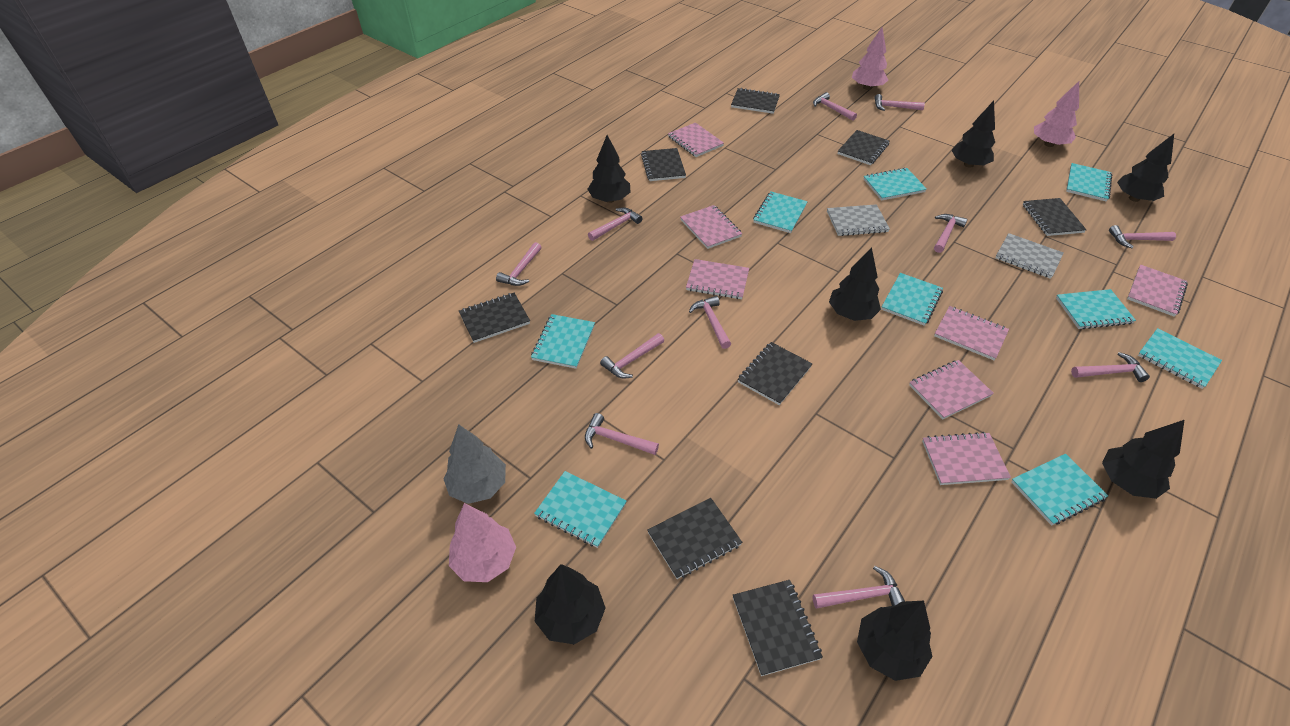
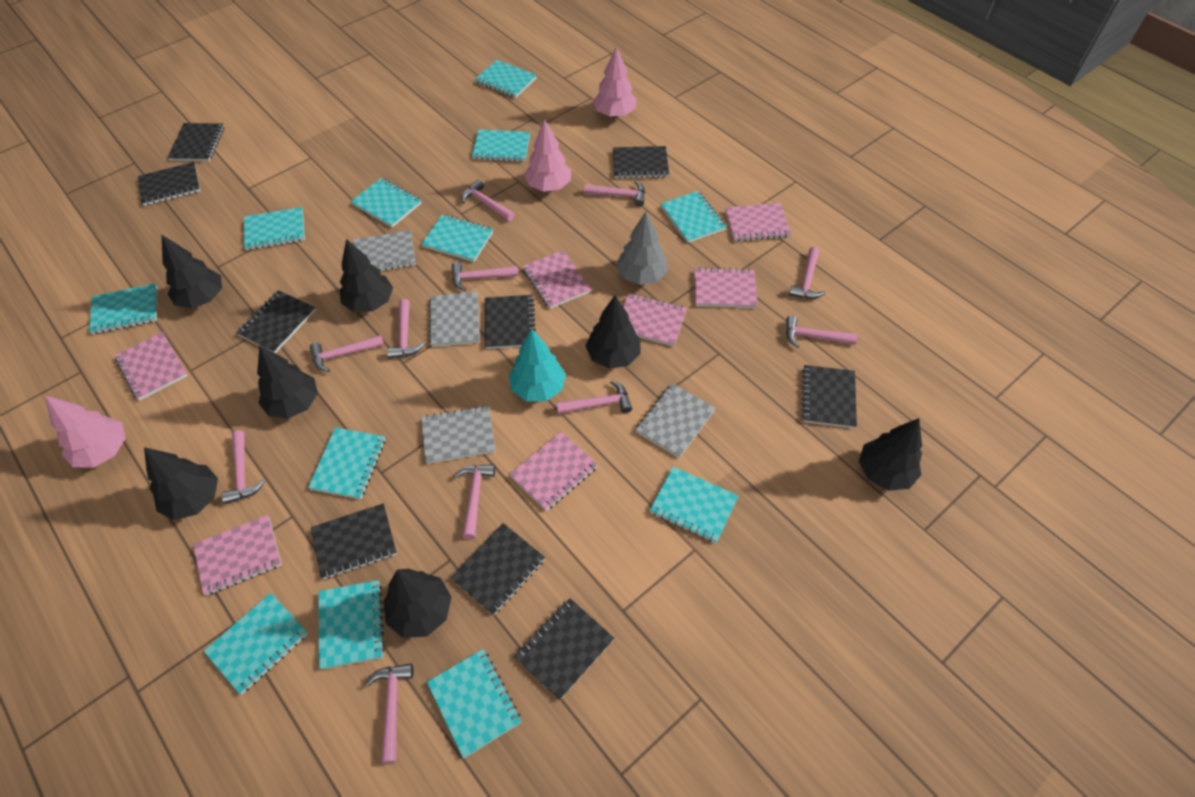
black notebook: [459,293,530,343] [641,148,686,181] [647,498,742,579] [731,88,780,114] [733,580,823,676] [738,342,813,405] [838,130,889,165] [1023,198,1087,236] = 8 -> [138,162,201,206] [167,123,224,161] [236,290,316,353] [311,503,397,579] [450,523,545,615] [485,295,536,349] [514,598,614,700] [613,146,669,179] [801,365,857,428] = 9
grey notebook: [827,204,890,236] [996,233,1063,279] = 2 -> [353,230,416,271] [421,405,495,464] [429,292,480,347] [635,383,716,458] = 4
turquoise notebook: [531,314,595,369] [534,471,627,548] [753,191,808,233] [864,168,927,201] [881,273,943,326] [1011,454,1108,525] [1056,289,1136,329] [1066,163,1113,202] [1138,328,1222,389] = 9 -> [89,283,158,334] [204,593,308,694] [244,207,305,250] [308,427,385,499] [319,580,385,670] [351,178,422,228] [421,214,493,262] [427,649,521,758] [472,129,530,162] [475,60,537,98] [650,467,738,543] [661,191,726,243] = 12
turquoise tree: none = 0 -> [509,329,566,401] = 1

